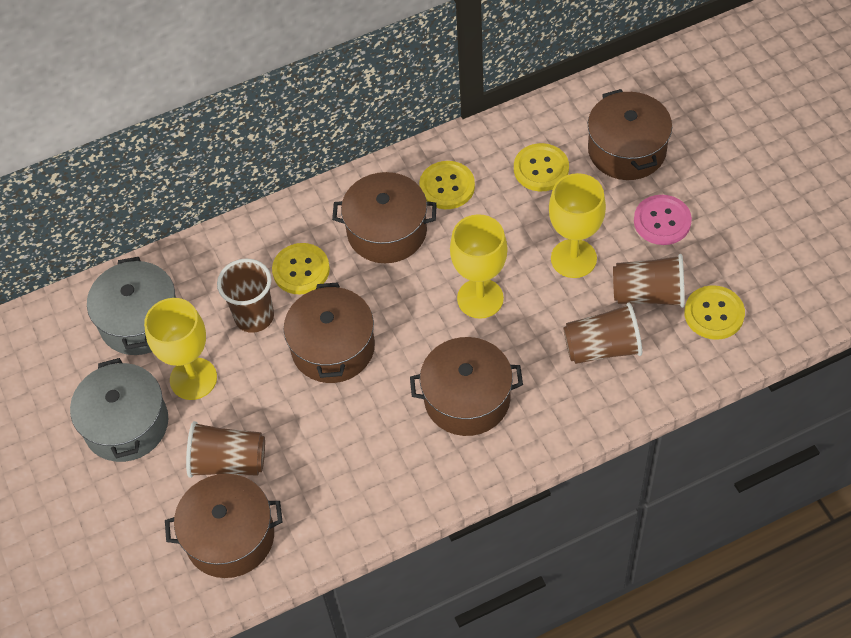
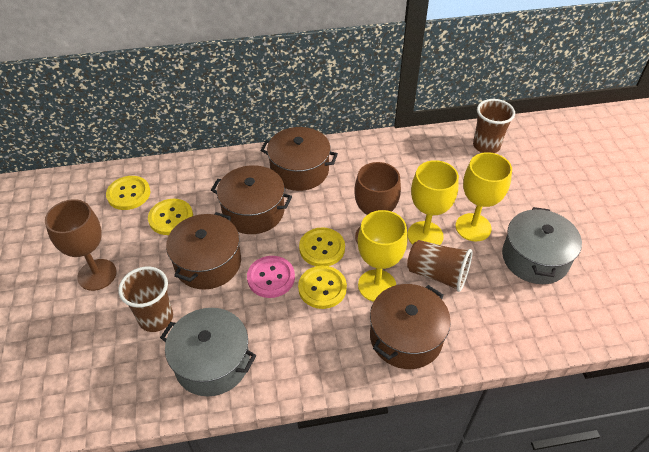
brown cup: [186,421,265,478] [217,259,274,333] [563,303,642,364] [613,254,685,308] = 4 -> [118,266,173,332] [407,240,472,292] [473,99,515,153] = 3
brown goblet: none = 0 -> [45,199,117,291] [354,162,401,244] = 2
brown pot: [165,474,283,578] [284,282,375,383] [332,172,437,263] [410,337,523,436] [588,89,672,180] = 5 -> [166,212,241,289] [211,165,292,234] [260,127,338,191] [370,284,451,369] = 4

